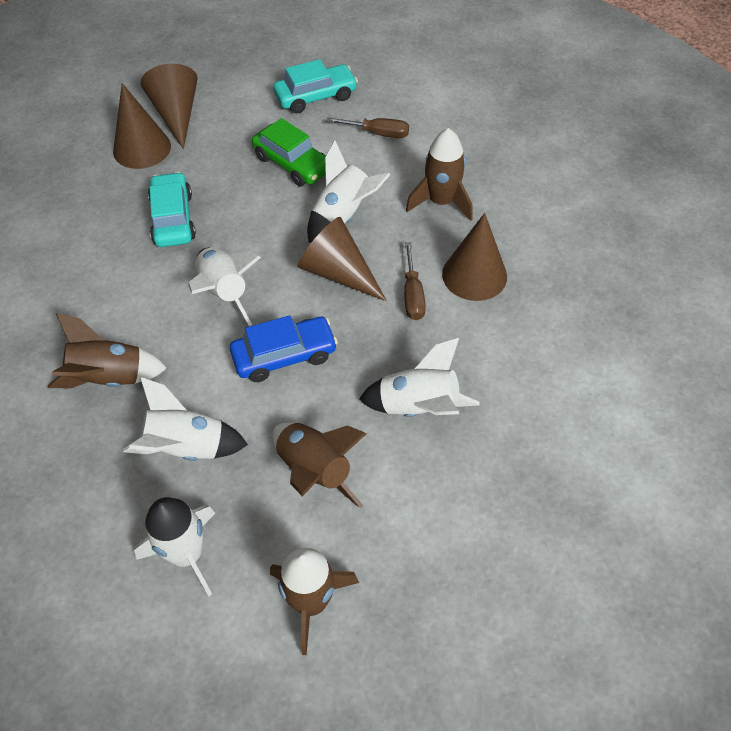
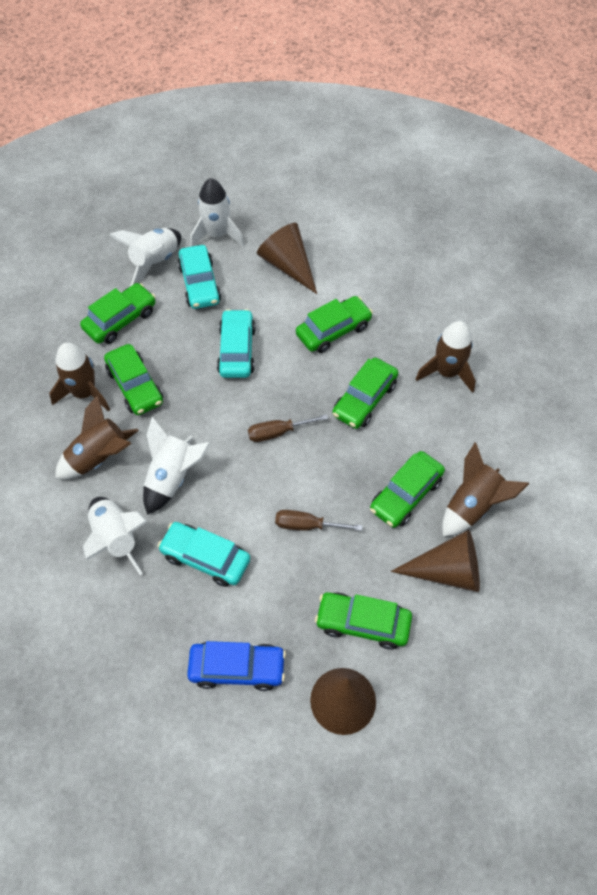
brown cone: [113,83,171,169] [141,64,198,149] [297,217,387,301] [442,213,507,301] = 4 -> [257,223,317,294] [310,668,376,735] [391,530,480,592] = 3
green car: [252,118,325,186] = 1 -> [80,283,156,344] [104,344,163,415] [296,296,373,353] [315,592,412,650] [332,358,398,429] [370,451,445,528] = 6
turquoise car: [148,172,196,247] [273,59,358,113] = 2 -> [158,522,250,587] [177,245,221,309] [217,309,256,378] = 3
white rocket: [123,377,248,461] [134,497,216,597] [188,247,261,326] [307,140,391,243] [359,338,479,417] = 5 -> [83,497,148,575] [109,228,181,287] [143,417,211,515] [190,178,244,247] = 4

